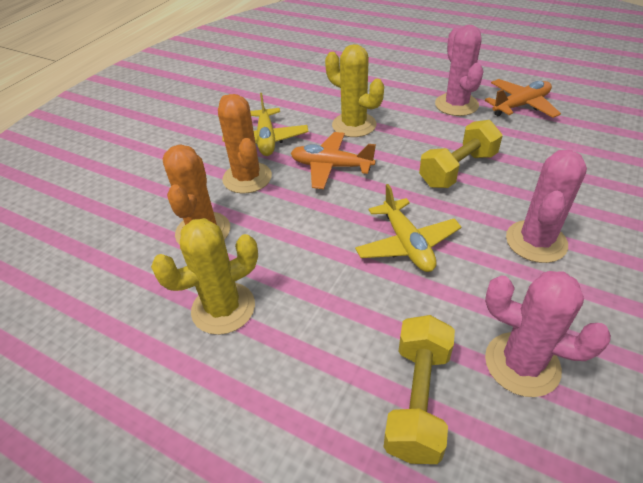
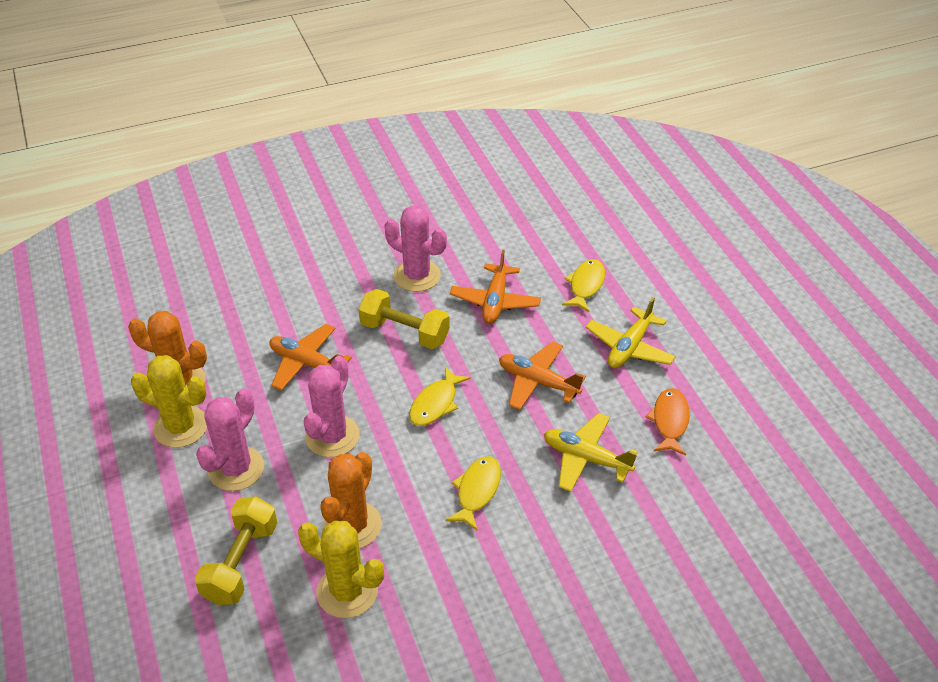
orange fish: none = 0 -> [646,388,690,455] = 1
orange plane: [291,132,376,189] [485,79,561,118] = 2 -> [269,324,352,391] [450,250,541,324] [499,341,586,410] = 3
yellow fish: none = 0 -> [409,366,471,426] [446,456,501,531] [562,259,605,312] = 3

